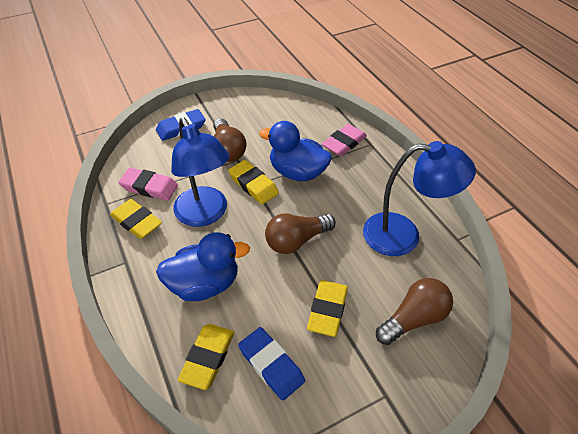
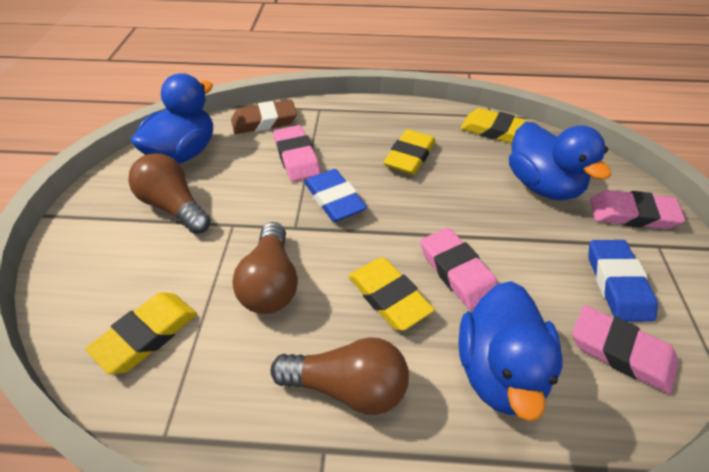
blue duck: [156,232,250,301] [259,121,332,181] = 2 -> [131,73,213,164] [458,281,563,421] [509,121,611,200] = 3
blue lamp: [171,118,230,227] [363,141,476,256] = 2 -> none = 0
brown eraser: none = 0 -> [231,100,297,134] = 1
pink eraser: [118,168,178,200] [322,124,367,156] = 2 -> [273,125,321,182] [420,227,498,310] [572,305,679,394] [590,190,685,229] = 4

